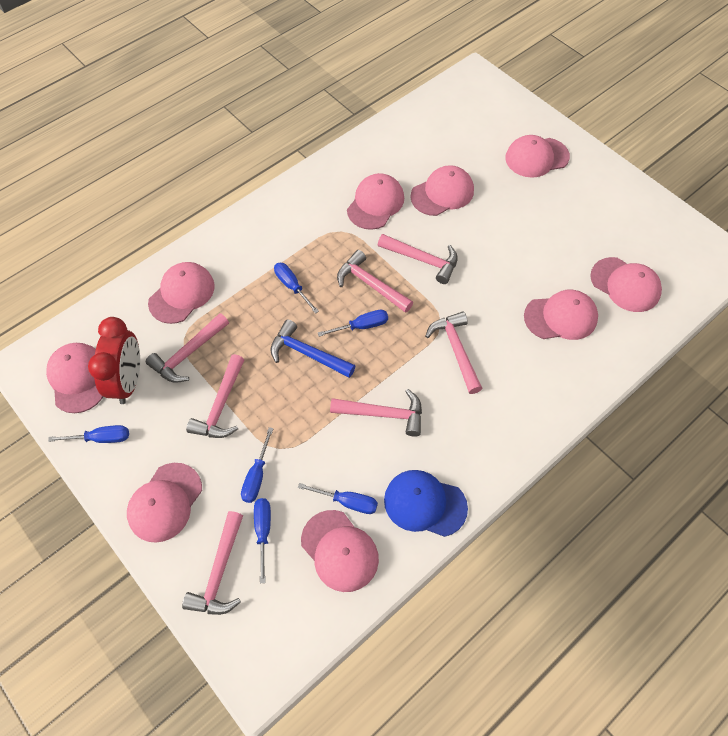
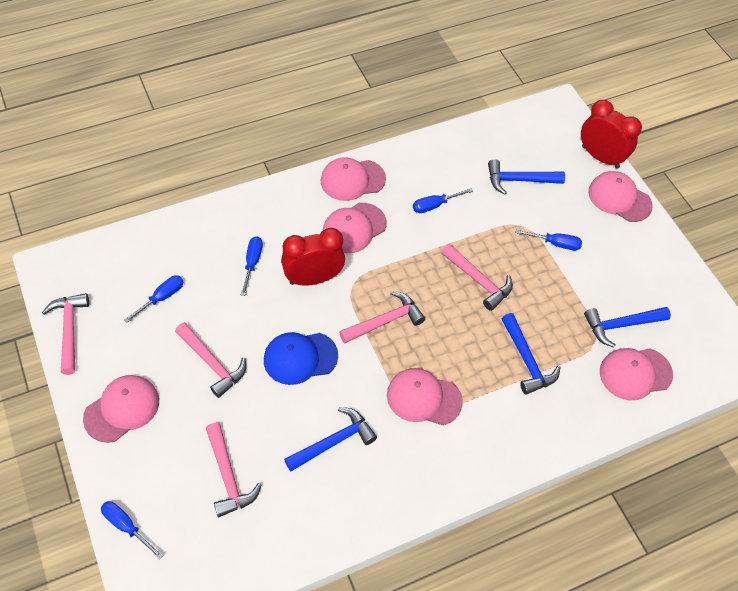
blue hammer: [271,319,355,378] = 1 -> [284,407,377,471] [488,159,565,195] [501,313,561,395] [584,307,671,348] = 4
blue screwdriver: [48,425,129,443] [241,427,274,503] [254,498,271,583] [274,263,319,314] [298,483,378,514] [318,310,388,337] = 6 -> [101,501,163,559] [124,275,184,323] [241,237,263,296] [413,188,473,213] [516,229,582,250] = 5
pink cap: [46,343,103,413] [127,463,202,543] [148,262,215,324] [301,510,379,592] [347,173,404,230] [410,165,474,216] [505,135,570,178] [524,290,598,340] [590,257,662,312] = 9 -> [83,375,159,443] [321,157,386,201] [323,203,387,253] [387,368,463,425] [588,171,653,222] [600,348,673,400] = 6
pink hammer: [146,313,229,383] [182,511,243,615] [186,354,244,438] [330,389,422,437] [337,250,413,313] [378,234,458,284] [425,311,483,394] = 7 -> [42,293,89,375] [175,322,246,398] [206,423,262,517] [339,291,425,343] [441,244,513,311] = 5
red clock: [88,317,140,404] = 1 -> [281,228,345,286] [581,100,642,169] = 2

